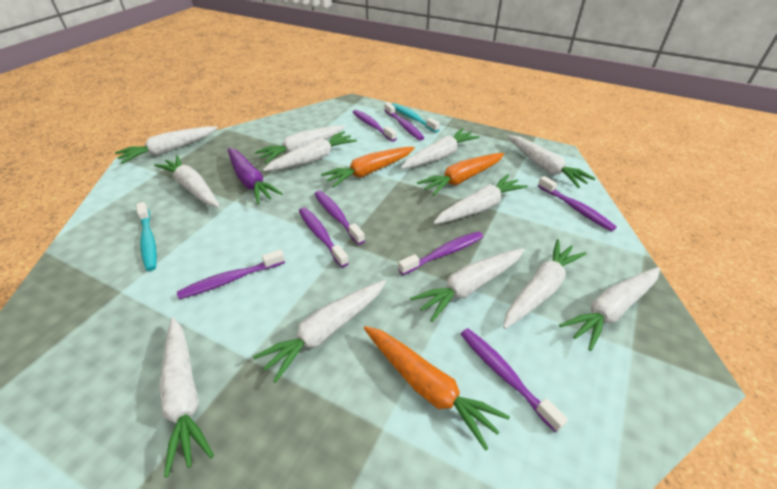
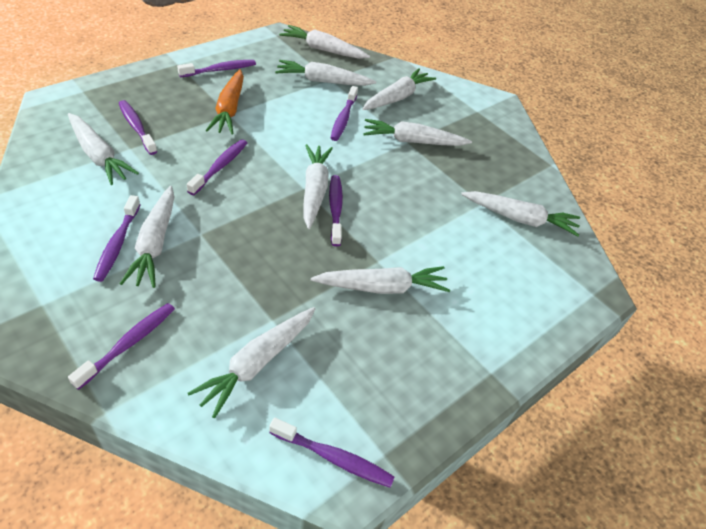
orange carrot: [321,147,415,188] [364,326,510,451] [417,153,504,196] = 3 -> [206,69,244,134] = 1
purple carrot: [228,148,283,204] = 1 -> none = 0
turquoise toothbrush: [136,202,157,271] [392,103,440,133] = 2 -> none = 0
white carrot: [115,126,218,164] [154,155,220,207] [159,318,214,477] [253,280,386,383] [255,125,345,163] [263,131,357,171] [401,128,480,169] [410,248,525,322] [433,174,528,224] [503,239,587,329] [508,135,596,188] [559,267,660,351] = 12 -> [68,113,139,185] [120,186,175,288] [187,307,315,418] [275,60,376,86] [279,25,370,59] [303,144,333,229] [311,266,450,294] [362,68,436,110] [364,119,472,146] [461,191,580,237] = 10

